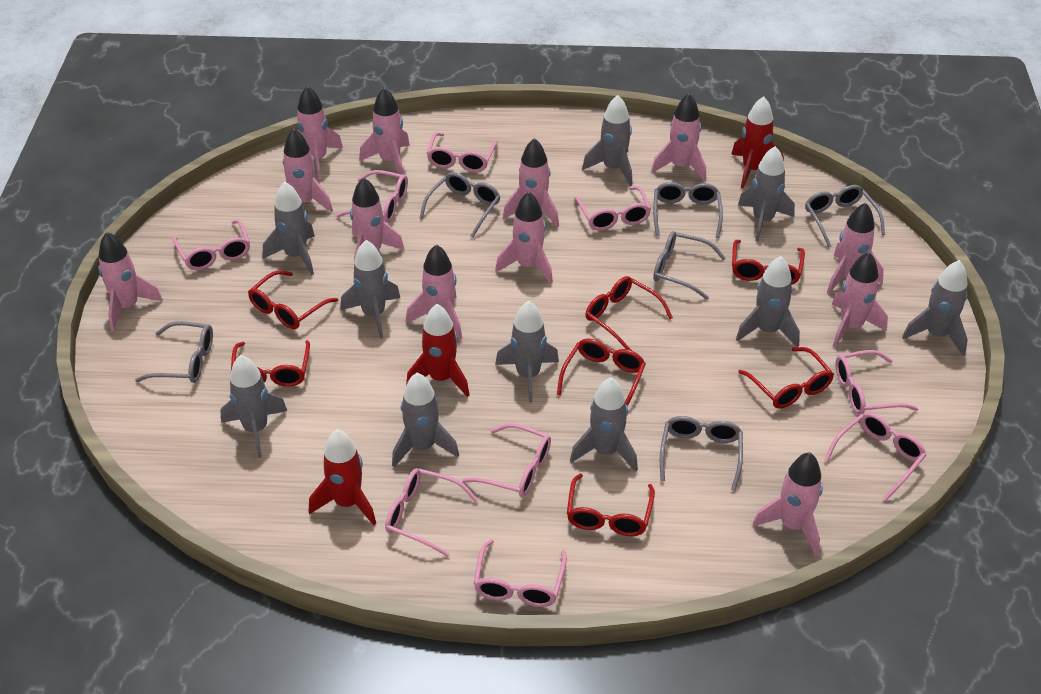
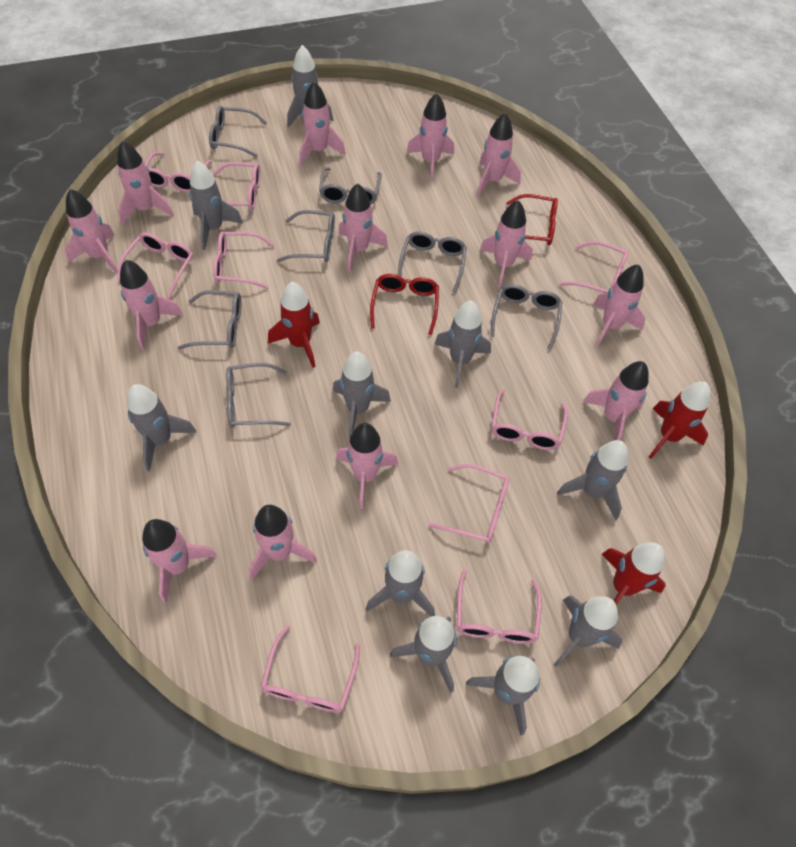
grey glasses: [135,321,213,383] [419,172,501,238] [653,182,723,238] [653,231,726,300] [660,416,743,491] [805,185,885,248] = 6 -> [178,290,241,349] [209,106,267,157] [226,363,291,428] [277,210,335,262] [319,167,382,204] [398,231,467,293] [490,284,562,350] = 7
pink rocket: [98,232,163,331] [283,128,333,212] [297,86,343,179] [350,177,404,260] [359,88,410,175] [406,244,462,340] [495,192,553,284] [503,138,559,227] [651,94,706,182] [753,452,823,556] [827,202,884,294] [831,252,888,347] = 12 -> [65,189,118,274] [117,141,174,225] [120,260,183,349] [142,519,217,603] [249,505,317,579] [299,81,346,165] [336,423,399,509] [338,183,388,272] [406,93,454,181] [477,113,521,197] [480,200,533,288] [583,361,649,440] [593,264,646,347] = 13
red glasses: [231,340,310,387] [248,270,338,329] [557,339,646,406] [567,474,655,536] [585,276,673,351] [732,240,805,285] [738,347,834,409] = 7 -> [370,274,439,335] [506,194,558,245] = 2

